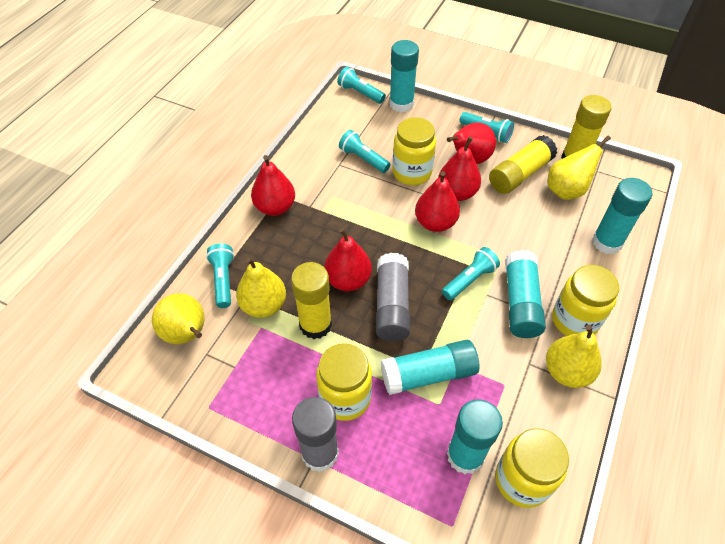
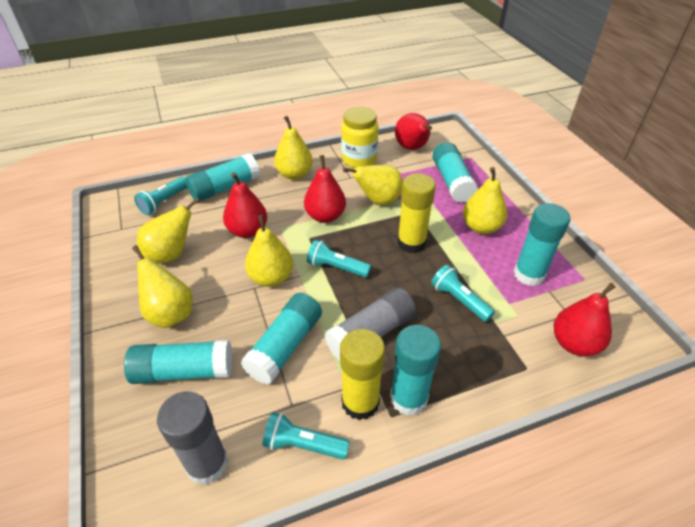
red pear: [251,155,295,216] [324,228,372,291] [415,171,460,232] [438,136,481,201] [447,122,496,164] = 5 -> [223,172,267,238] [304,155,346,223] [395,113,432,150] [554,283,615,356] = 4
turquoise flashlight: [206,244,234,308] [337,67,386,104] [339,130,390,173] [442,247,500,300] [460,112,514,143] = 5 -> [134,177,187,215] [262,412,350,460] [307,239,371,278] [431,265,495,322] = 4
turquoise glue stick: [381,340,479,395] [389,40,419,112] [447,400,503,474] [505,250,546,338] [592,178,652,254] = 5 -> [124,340,233,384] [185,153,260,201] [241,293,322,385] [390,325,441,416] [433,142,478,203] [513,203,570,286] = 6
yellow glue stick: [291,262,332,339] [489,135,557,194] [561,95,612,159] = 3 -> [340,329,385,420] [397,173,436,253] = 2
yellow jar: [316,343,372,421] [392,117,436,185] [496,428,569,508] [552,265,619,336] = 4 -> [341,106,378,168] = 1
yellow pear: [152,293,204,344] [236,257,286,318] [546,325,602,388] [548,136,611,200] = 4 -> [132,245,193,328] [137,198,200,264] [245,215,293,287] [274,116,313,180] [343,165,403,205] [463,167,507,234] = 6

